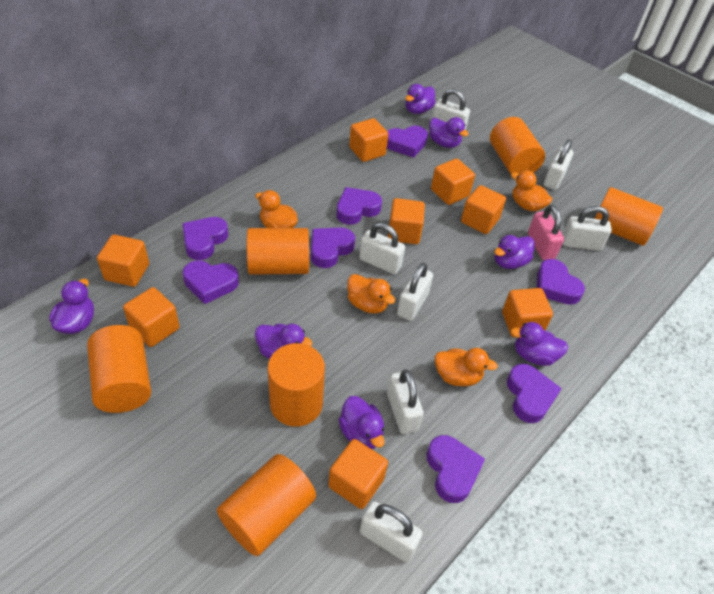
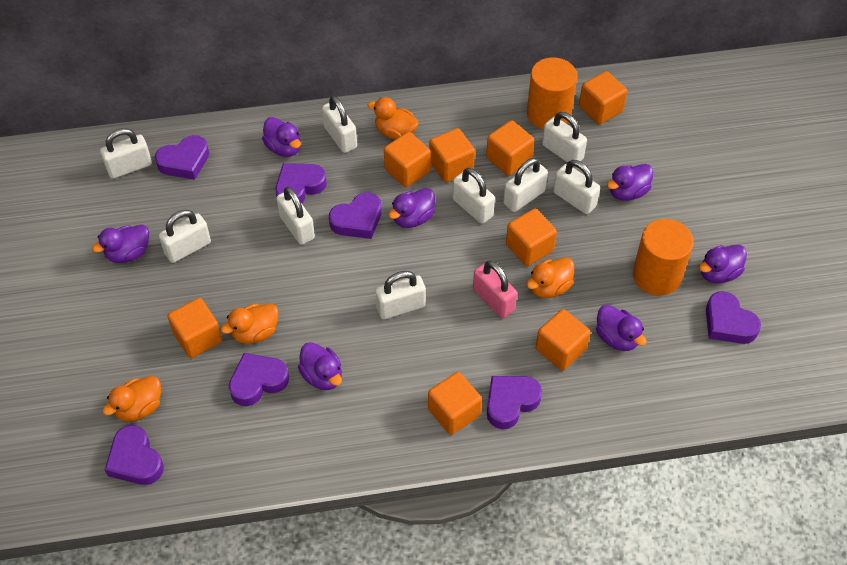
orange cylinder: [87,325,151,413] [217,454,316,556] [247,228,309,275] [268,343,325,427] [490,117,545,174] [594,187,663,246] = 6 -> [527,57,577,130] [633,219,694,296] = 2
purple heart: [182,217,228,260] [183,261,239,304] [311,228,355,268] [336,187,382,225] [387,126,428,158] [427,435,485,503] [507,364,562,423] [537,259,585,305] = 8 -> [105,425,164,485] [155,135,209,180] [229,353,289,406] [276,163,327,203] [329,192,382,239] [487,376,542,429] [706,291,761,344] = 7
white padlock: [359,223,405,274] [360,501,423,562] [387,370,424,434] [397,263,433,321] [432,89,470,130] [544,139,574,190] [562,206,612,251] = 7 -> [100,128,152,179] [159,210,211,263] [276,187,315,245] [322,96,357,153] [375,271,426,319] [452,168,495,224] [503,158,548,212] [542,112,587,163] [553,160,600,214] = 9

